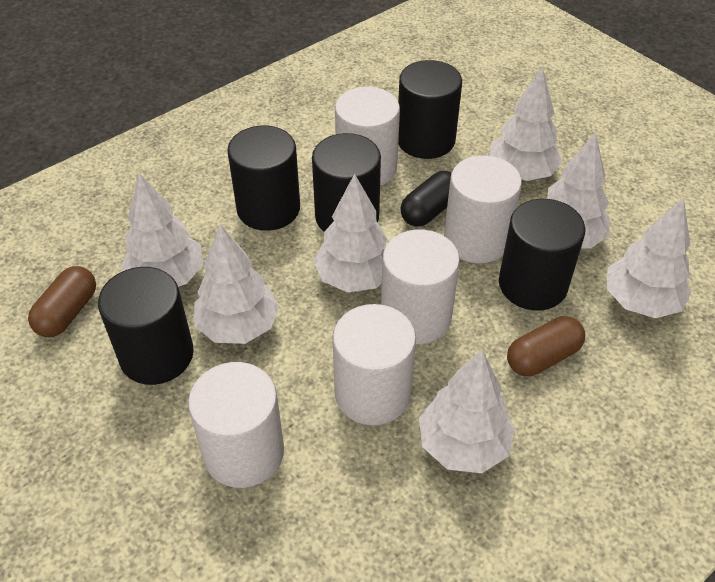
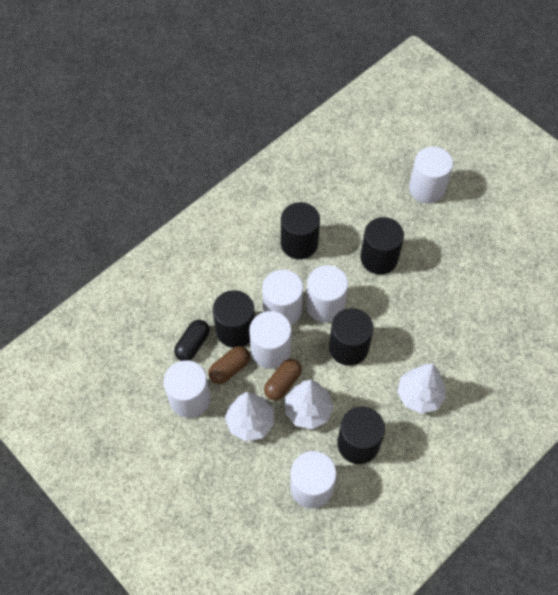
white cylinder: [188,362,284,488] [333,304,416,425] [335,87,400,186] [381,229,460,344] [444,155,522,263] = 5 -> [164,360,211,418] [249,311,292,369] [262,270,303,325] [290,451,337,509] [306,265,348,323] [409,147,453,203] = 6
white tree: [121,173,203,287] [194,224,279,344] [313,173,387,292] [419,350,515,473] [489,68,562,181] [543,133,609,249] [607,198,692,318] = 7 -> [225,392,274,441] [285,380,334,429] [397,363,446,414] = 3

